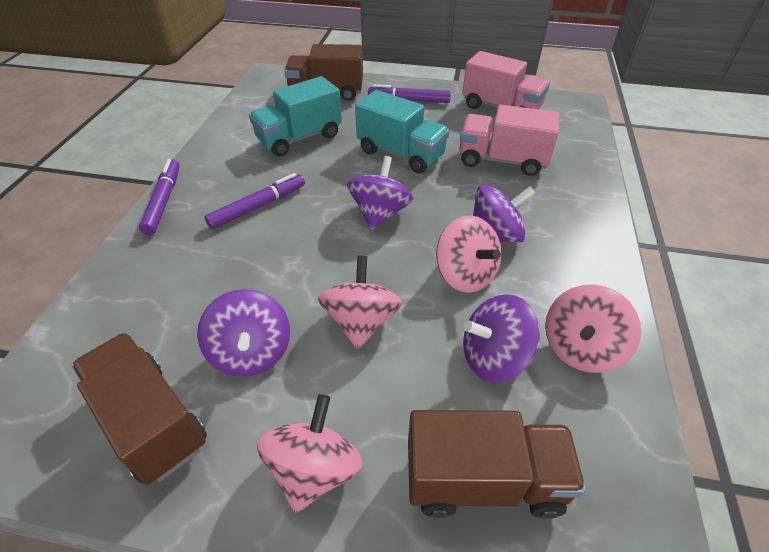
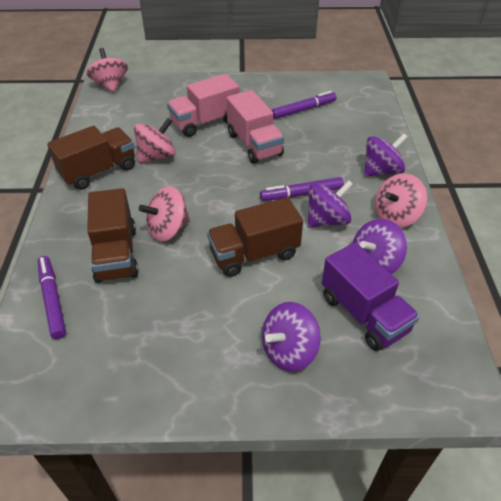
purple truck: none = 0 -> [322,242,420,351] = 1
turquoise truck: [249,76,342,157] [355,90,449,174] = 2 -> none = 0

